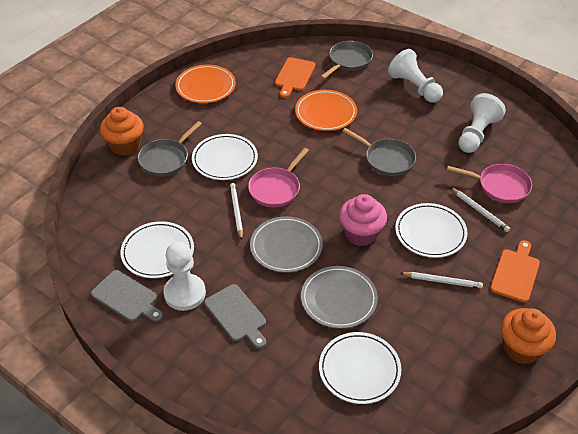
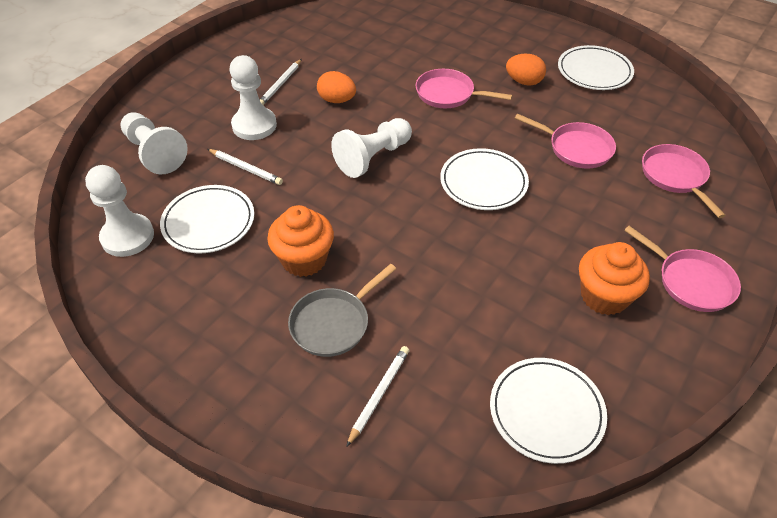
grey cutting board: [91,270,163,322] [204,284,266,349] = 2 -> none = 0
grey pan: [138,121,202,176] [320,41,373,79] [342,128,416,176] = 3 -> [288,264,396,357] = 1
grey plate: [250,216,323,273] [301,266,378,329] = 2 -> none = 0
orange cutting board: [275,57,315,98] [490,240,540,302] = 2 -> none = 0
orange egg: none = 0 -> [317,71,356,103] [506,54,546,85] = 2
orange plate: [175,65,236,103] [295,90,357,131] = 2 -> none = 0
pink cupcake: [339,194,387,246] = 1 -> none = 0
pink pan: [248,148,309,207] [447,164,532,203] = 2 -> [416,69,512,108] [515,114,616,169] [624,226,741,312] [642,144,726,218] = 4
white pawn: [163,242,206,311] [388,49,443,103] [458,93,506,153] = 3 -> [85,165,154,257] [121,112,188,174] [230,55,277,140] [331,118,412,178] = 4

